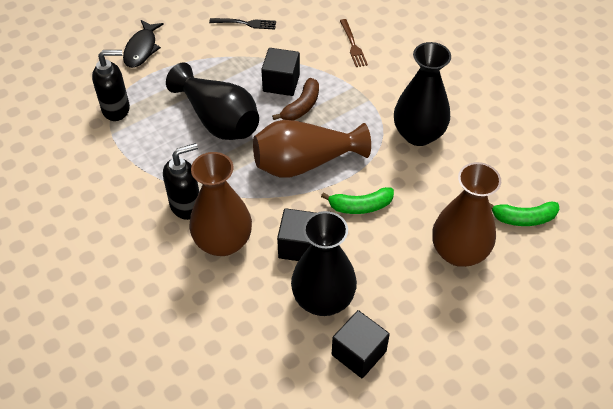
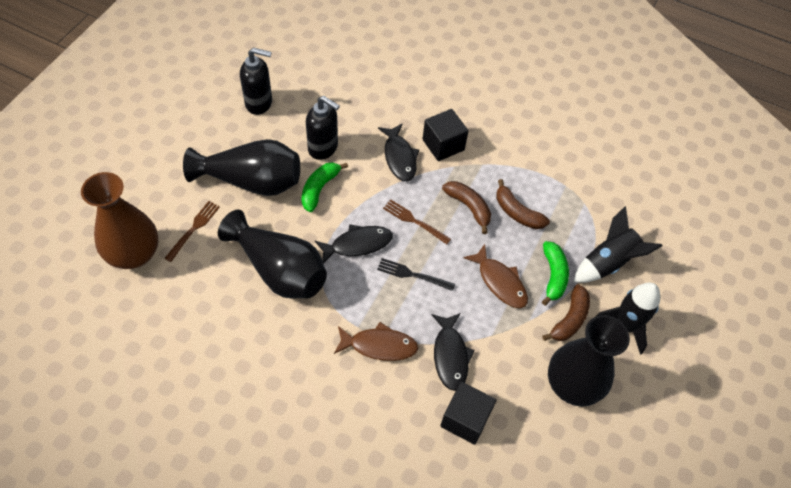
black cube: [261,48,300,96] [277,208,316,261] [332,310,390,378] = 3 -> [423,109,468,161] [440,382,496,445] = 2
black fish: [123,20,164,68] = 1 -> [315,224,393,264] [378,123,419,181] [432,313,475,391] = 3
black rocket: none = 0 -> [573,206,663,283] [595,282,660,355] = 2
brown banana: [272,78,319,121] = 1 -> [442,181,491,234] [496,179,550,229] [542,284,590,341] = 3
brown fish: none = 0 -> [334,322,418,361] [463,244,528,308] = 2
brown fork: [340,19,368,67] = 1 -> [164,201,220,262] [383,200,451,244] = 2
brown vase: [189,152,252,256] [253,120,371,178] [432,162,501,267] = 3 -> [81,172,159,269] = 1

